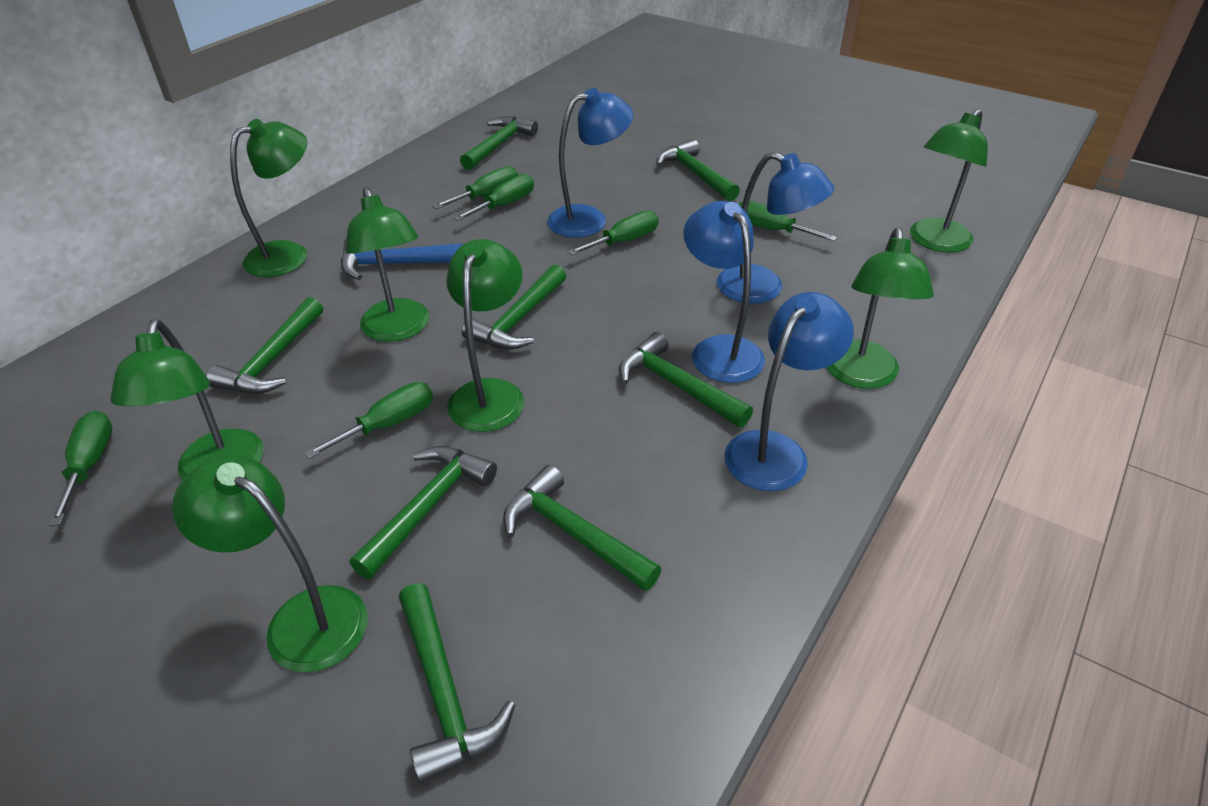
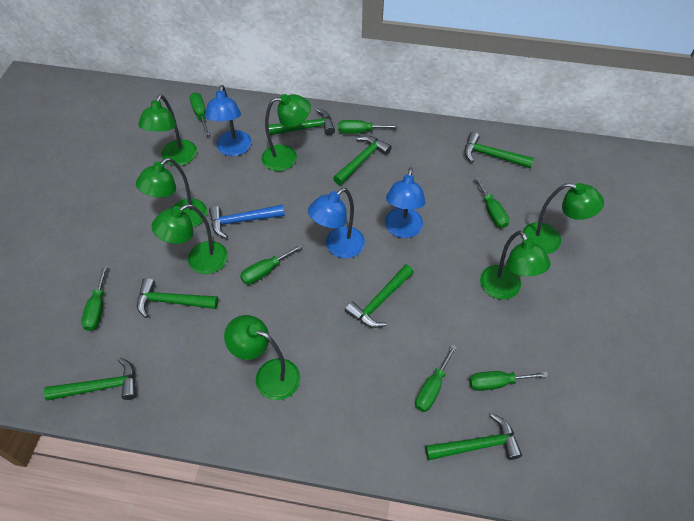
blue lamp: [547,88,633,237] [683,201,765,383] [717,152,834,304] [724,292,854,491] = 4 -> [205,85,252,156] [308,188,365,258] [385,168,425,238] = 3
green hammer: [206,297,323,394] [350,446,497,579] [399,583,515,783] [460,116,538,170] [462,265,566,350] [503,465,661,591] [619,332,753,427] [656,139,740,201] = 8 -> [44,357,136,401] [137,278,218,318] [268,108,335,135] [333,135,392,185] [345,264,414,328] [425,413,522,460] [464,132,534,168] = 7
green screwdriver: [49,411,112,526] [304,382,433,459] [432,166,518,209] [454,174,534,221] [568,210,659,256] [739,201,837,241] = 6 -> [81,266,108,331] [190,93,210,136] [240,244,303,284] [338,120,399,134] [415,344,457,412] [469,371,548,391] [474,176,509,228] = 7

